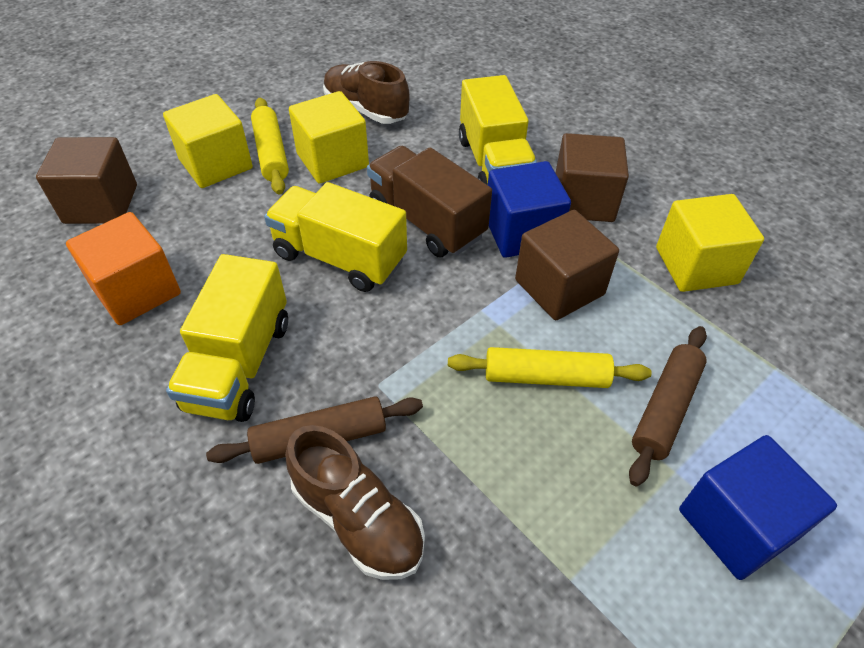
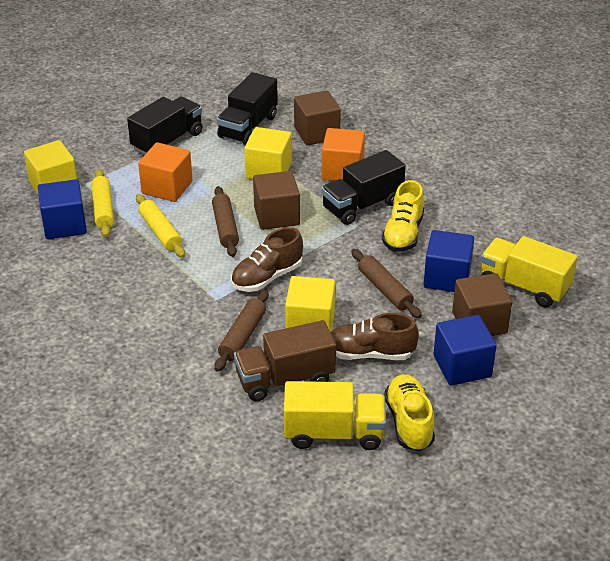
black truck: none = 0 -> [127,97,202,155] [217,72,278,145] [321,150,406,225] = 3
blue cube: [488,161,571,258] [679,435,837,580] = 2 -> [38,179,87,239] [423,230,474,292] [434,315,497,386] = 3
brown rolling pin: [206,396,423,464] [629,326,707,486] = 2 -> [212,186,239,257] [214,289,269,372] [351,249,422,318] = 3
orange cube: [66,212,181,325] = 1 -> [138,142,193,202] [322,128,365,181] = 2
yellow shoe: none = 0 -> [382,180,424,252] [384,374,435,451] = 2
yellow truck: [166,254,288,422] [264,182,407,292] [459,75,537,185] = 3 -> [284,381,386,450] [480,236,578,307] = 2

